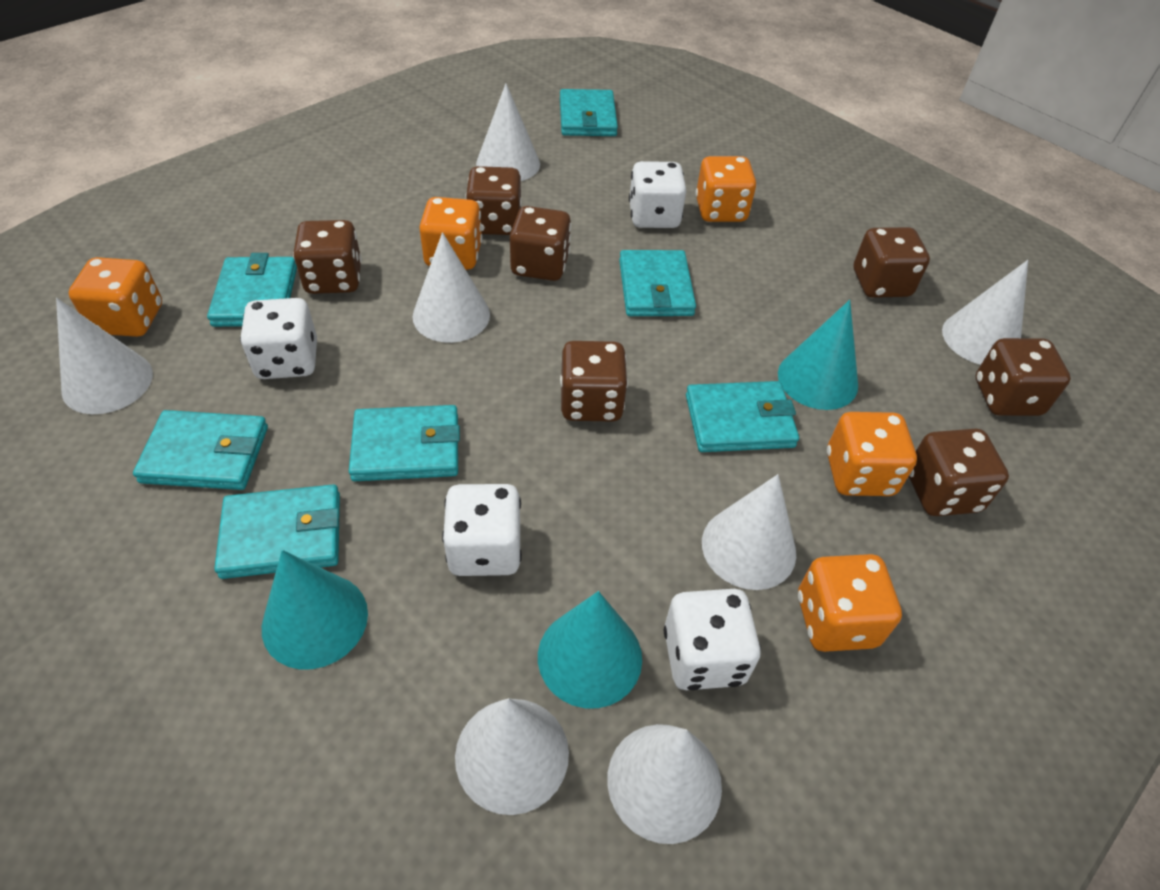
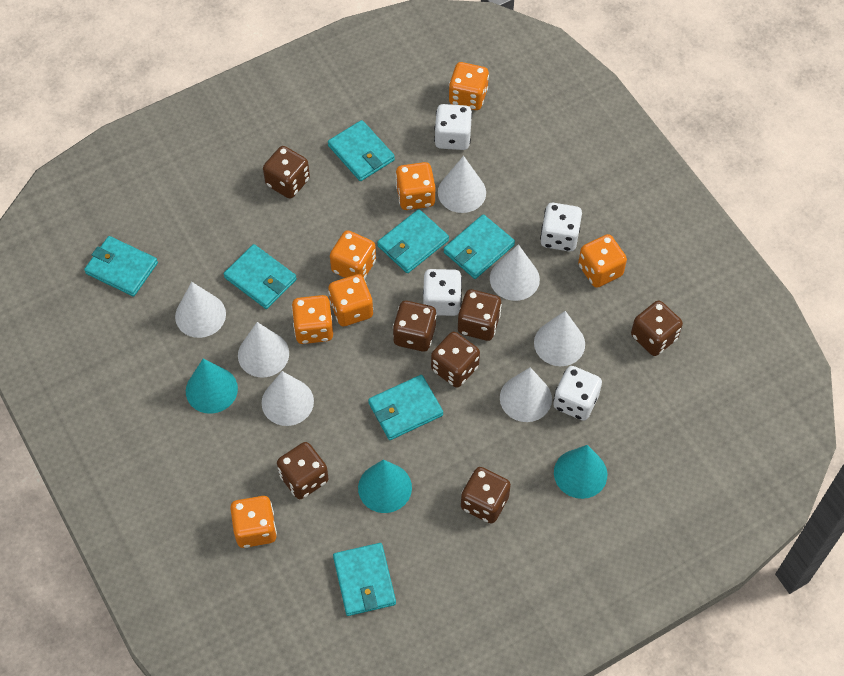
orange dice: [69,257,162,337] [419,197,482,270] [696,156,757,222] [798,554,902,652] [827,412,917,496] = 5 -> [230,496,277,548] [292,295,333,344] [328,274,373,326] [330,230,376,279] [396,162,435,210] [449,62,489,110] [578,234,627,288] = 7

